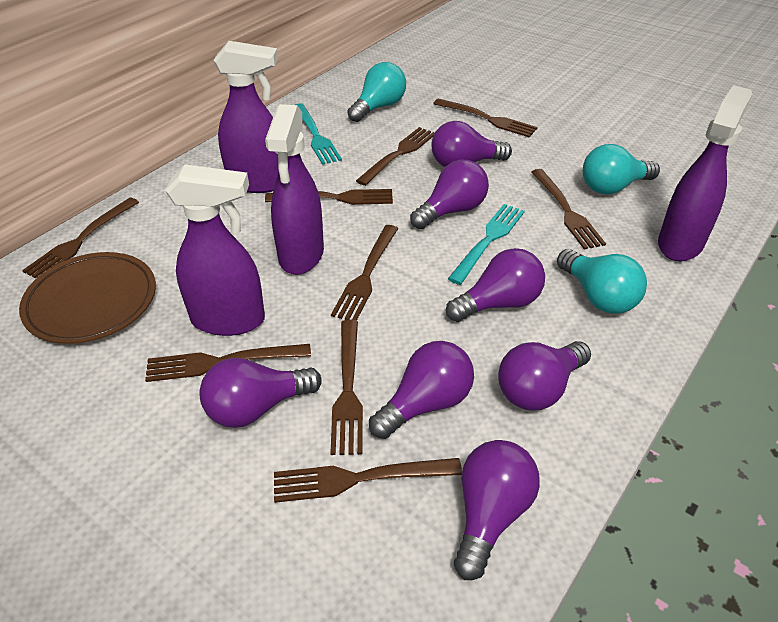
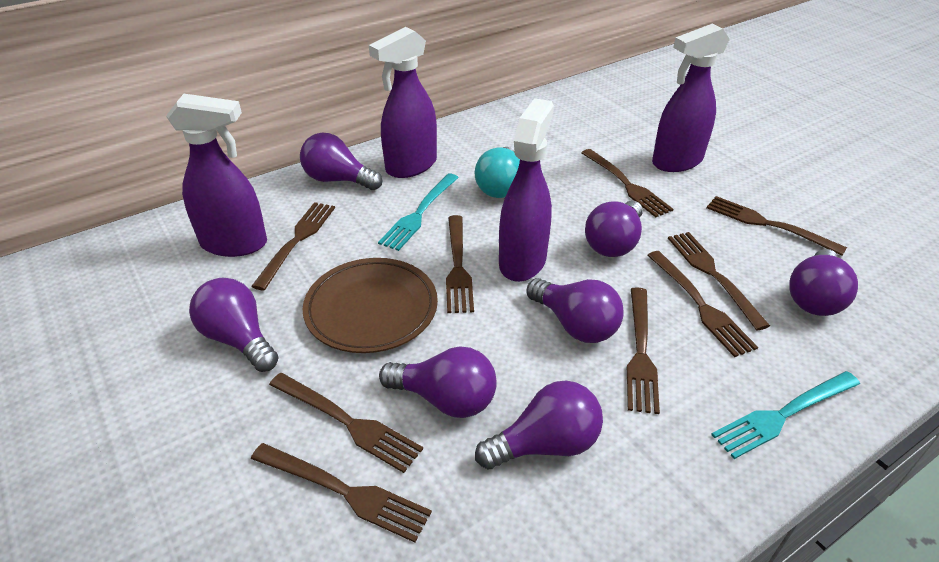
turquoise light bulb: [347,62,406,122] [557,249,647,314] [583,144,660,194] = 3 -> [474,147,520,198] = 1

